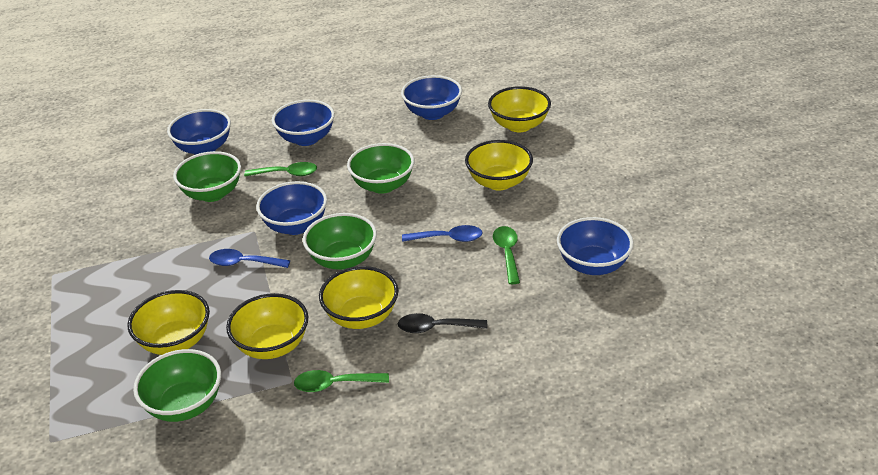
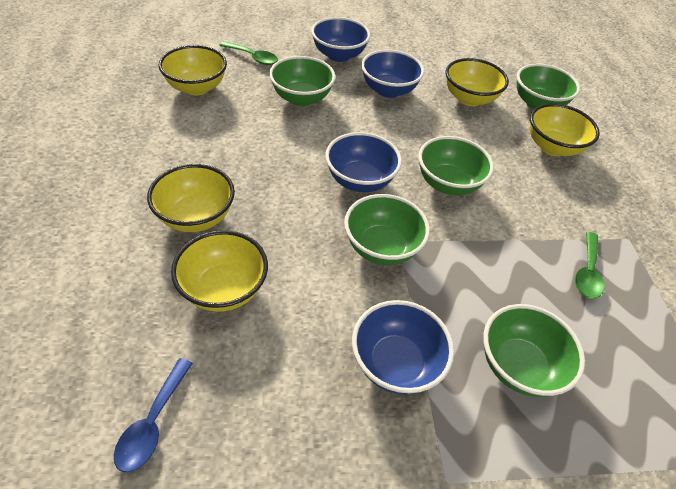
black spoon: [398,313,487,333] = 1 -> none = 0
blue bowl: [167,109,231,155] [256,181,327,235] [272,100,335,146] [401,75,462,120] [557,217,634,275] = 5 -> [311,17,371,62] [325,132,402,192] [352,300,454,394] [361,50,424,98] = 4
blue spoon: [209,249,290,268] [402,225,483,242] = 2 -> [114,358,193,472] = 1
green bowl: [133,349,221,422] [173,151,241,202] [303,213,377,270] [347,143,414,194] = 4 -> [269,56,335,106] [344,194,430,265] [418,136,494,195] [483,304,585,397] [517,64,580,110] = 5
green spoon: [244,162,317,177] [294,370,389,392] [493,226,520,284] = 3 -> [219,41,278,65] [575,232,604,299] = 2

